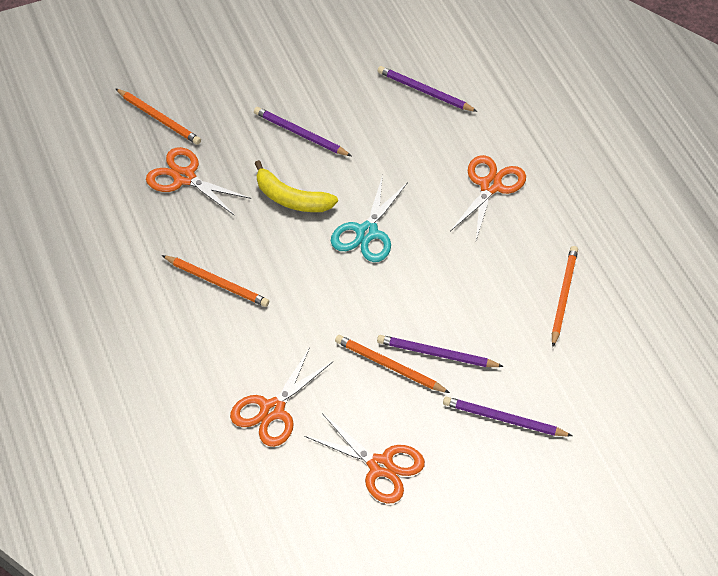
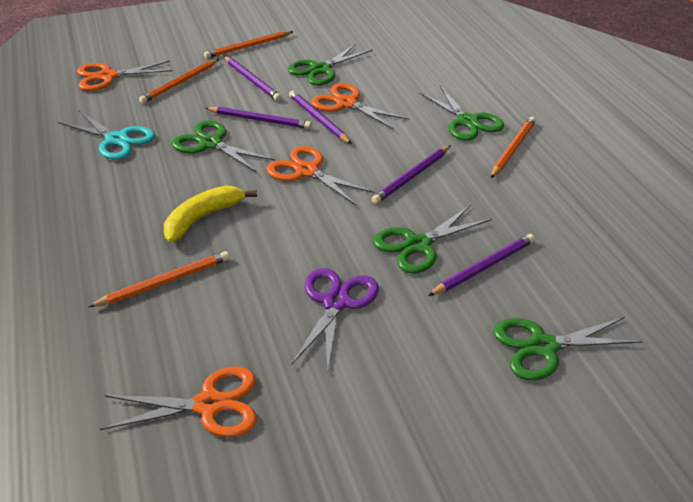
green scissors: none = 0 -> [172,120,275,172] [287,44,373,85] [373,205,492,273] [419,85,504,141] [493,317,643,380] = 5
purple pencil: [254,107,351,156] [377,335,504,367] [378,66,478,112] [443,396,572,436] = 4 -> [206,106,312,129] [224,56,281,101] [289,91,352,144] [372,146,450,204] [428,234,535,296] = 5
purple scissors: none = 0 -> [291,268,379,370] = 1

